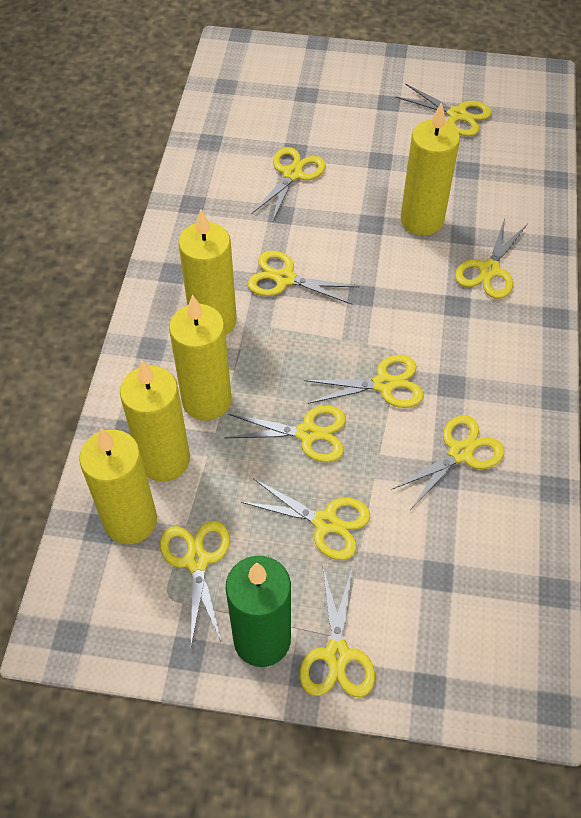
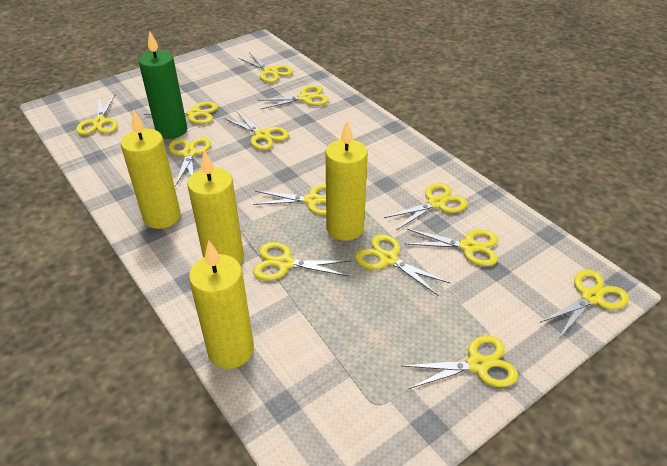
yellow candle: [79,428,157,544] [120,360,190,482] [169,295,231,420] [178,209,237,335] [401,102,460,236] = 5 -> [121,110,181,229] [187,150,244,265] [189,241,254,369] [326,121,368,241] = 4
yellow scissors: [160,521,230,646] [225,405,346,462] [241,478,370,560] [247,251,360,305] [251,147,326,223] [300,566,375,697] [304,355,424,408] [391,415,505,509] [395,83,491,136] [455,219,527,299] = 10 -> [76,94,118,135] [144,102,218,124] [169,137,211,186] [224,111,289,150] [238,53,293,83] [253,184,326,215] [253,242,351,281] [257,85,329,109] [355,234,450,295] [384,183,468,230] [402,335,518,389] [405,229,498,266] [539,270,629,337] = 13

